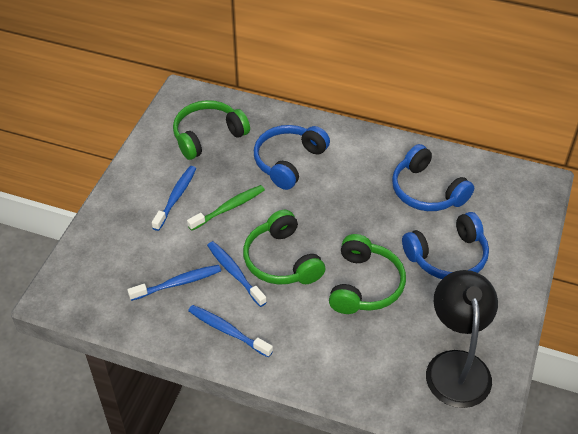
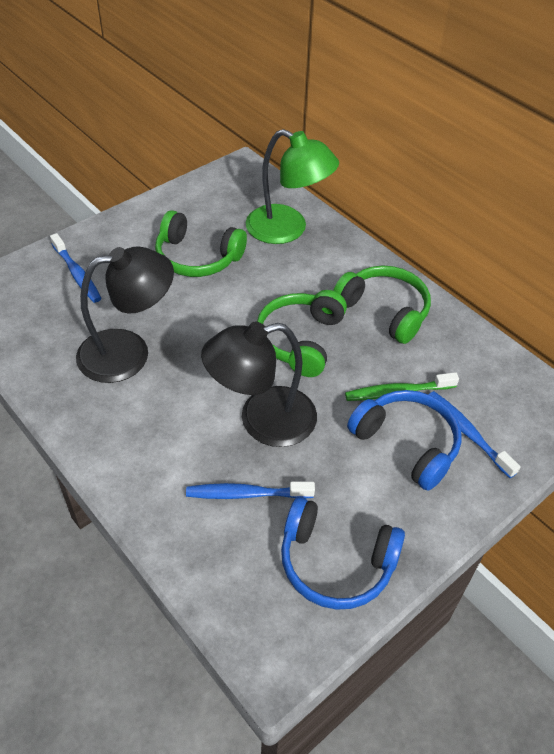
black lamp: [426,270,498,408] = 1 -> [76,246,174,383] [201,322,317,447] = 2
blue headphones: [254,125,330,190] [392,144,474,211] [402,212,489,279] = 3 -> [281,497,405,610] [347,390,462,491] = 2
blue toothbrush: [127,265,221,301] [152,166,196,231] [188,305,273,358] [207,241,267,307] = 4 -> [50,233,101,303] [186,482,315,499] [428,391,521,478] = 3
green lamp: none = 0 -> [246,129,339,244] = 1

